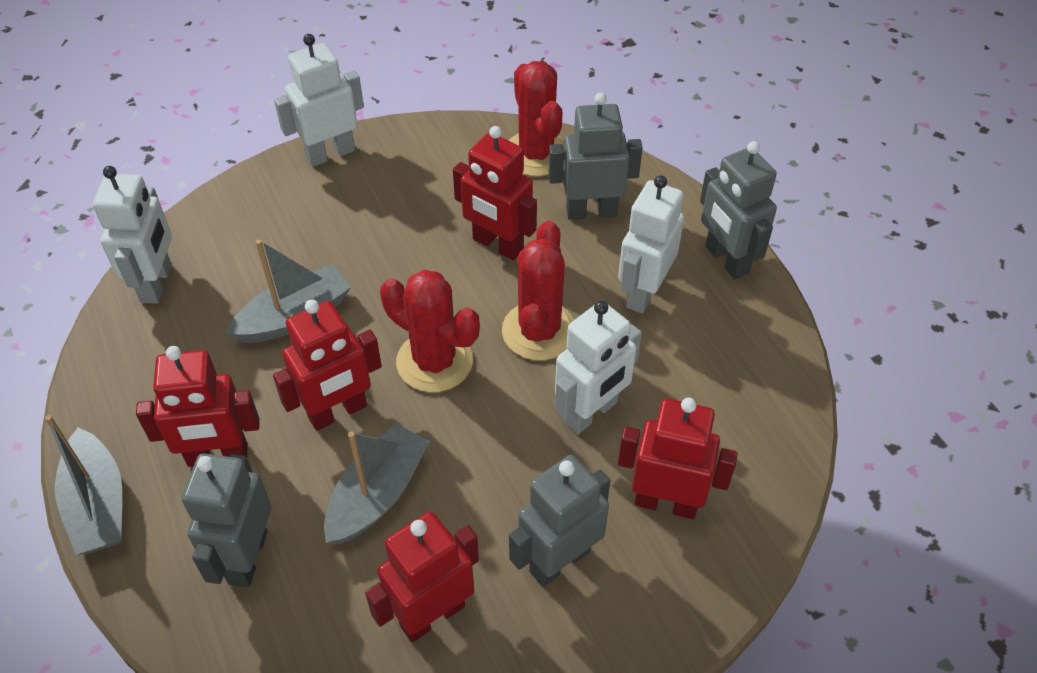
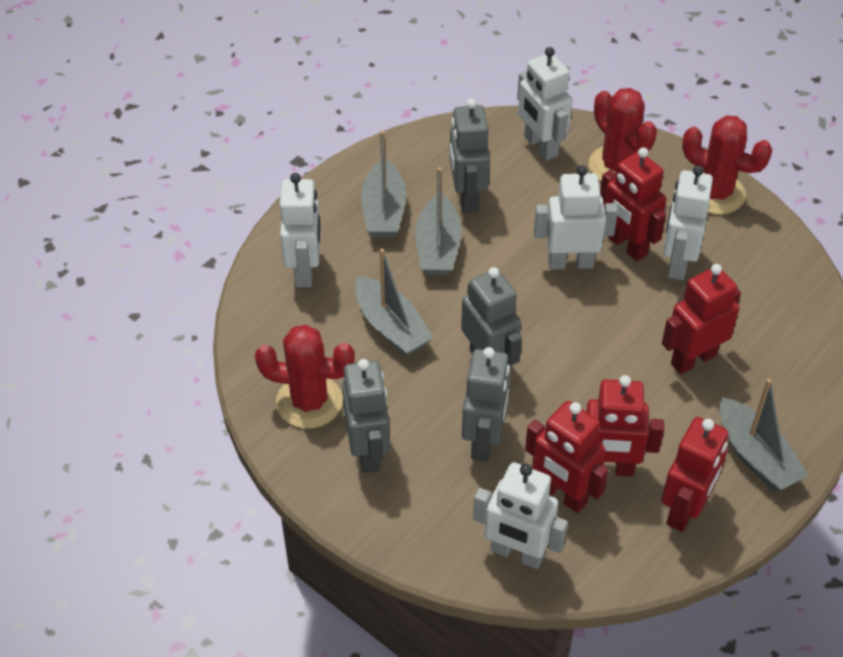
grey boat: [45,415,122,555] [226,240,351,343] [324,423,430,544] = 3 -> [355,249,433,356] [361,131,406,238] [415,167,462,276] [719,379,809,491] = 4
white robot: [93,166,172,304] [274,34,364,167] [555,300,642,434] [618,175,684,314] = 4 -> [280,173,321,287] [473,462,568,569] [517,47,572,161] [534,165,618,269] [663,165,713,280] = 5

